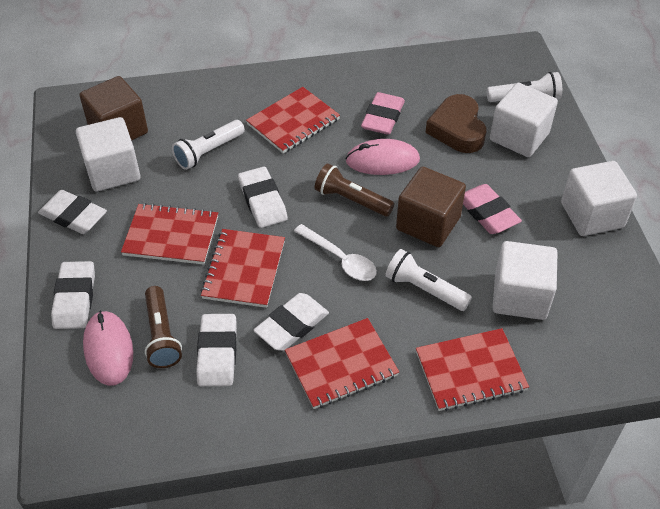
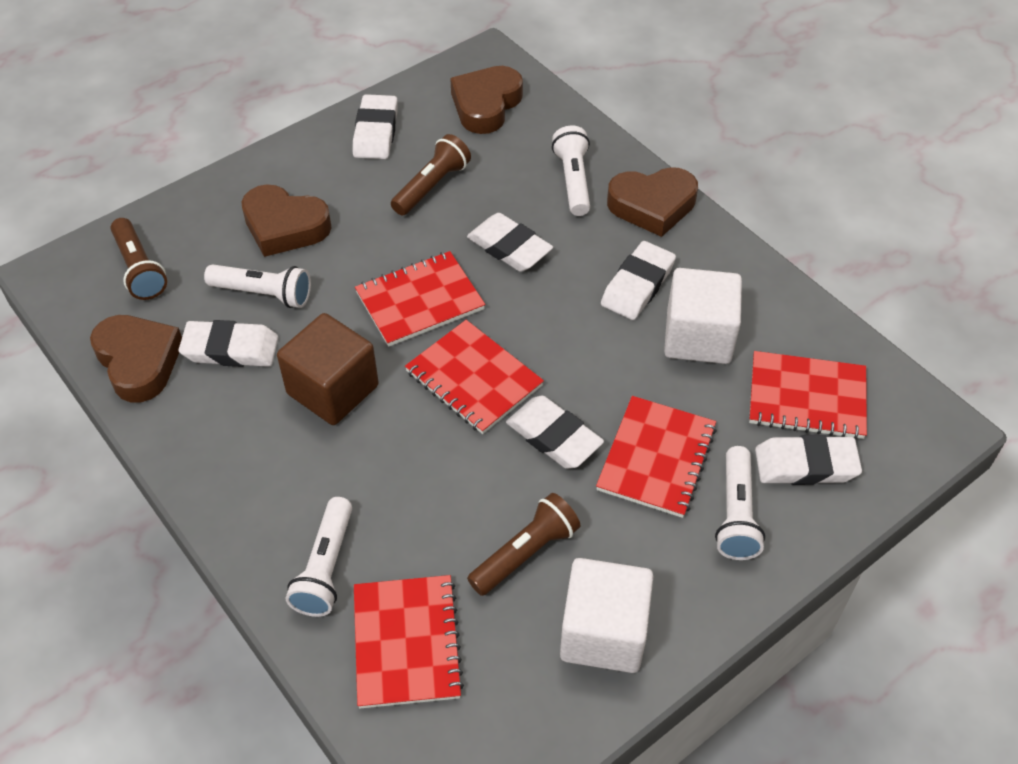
brown cube: [79,76,148,141] [396,167,466,247] = 2 -> [277,313,379,425] = 1
brown flashlight: [145,286,182,368] [315,163,394,217] = 2 -> [111,218,167,300] [391,134,471,216] [467,493,581,596] = 3
brown heart: [425,94,486,153] = 1 -> [90,315,182,402] [241,184,332,257] [450,66,523,134] [607,167,698,237] = 4
pink eraser: [361,92,405,135] [463,184,522,234] = 2 -> none = 0
pink mouse: [83,311,133,386] [346,139,420,175] = 2 -> none = 0
white cube: [76,117,140,192] [490,83,558,157] [493,241,558,320] [561,161,637,236] = 4 -> [560,558,654,673] [664,268,742,364] = 2
white eraser: [38,190,107,234] [51,261,95,329] [196,314,237,386] [238,166,288,228] [254,293,329,351] = 5 -> [179,320,278,367] [353,94,398,159] [467,213,553,272] [506,396,604,469] [601,241,676,320] [755,435,862,485] = 6
white flashlight: [172,120,245,170] [385,249,472,311] [487,72,562,102] = 3 -> [204,264,311,308] [286,497,352,617] [552,125,590,216] [715,446,765,560] = 4
white spoon: [294,224,377,281] = 1 -> none = 0

